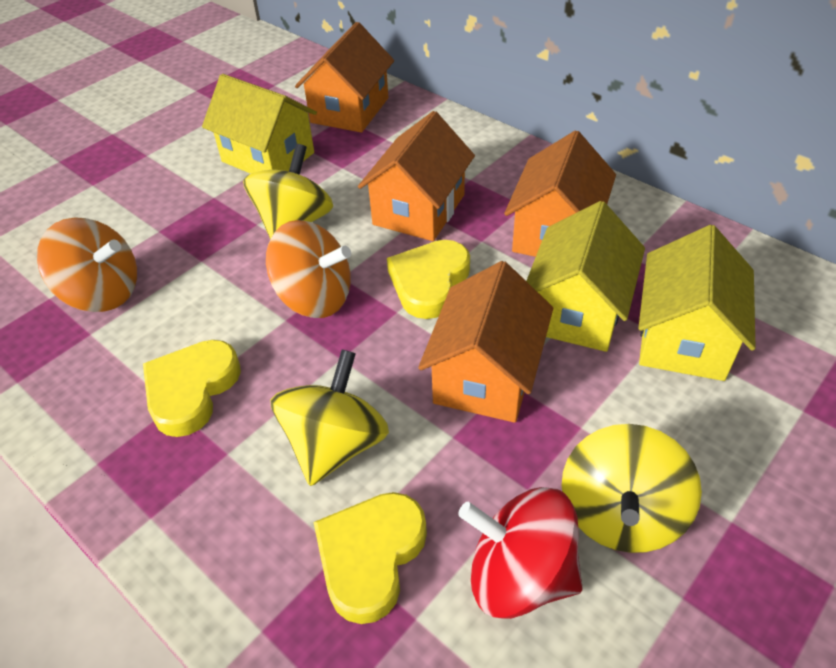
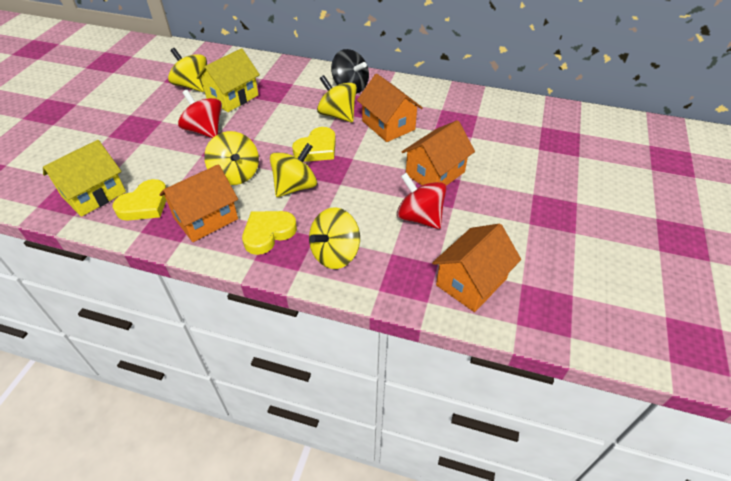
black spinning top: none = 0 -> [331,49,369,94] = 1
orange spinning top: [37,217,137,312] [266,220,351,318] = 2 -> none = 0
red spinning top: [458,487,583,619] = 1 -> [178,90,222,138] [397,173,446,229] = 2
yellow house: [202,74,317,174] [526,201,645,352] [638,225,756,381] = 3 -> [43,140,126,217] [196,48,260,112] = 2
yellow spinning top: [243,144,333,240] [270,350,389,486] [562,424,702,553] = 3 -> [168,48,207,92] [204,131,259,185] [270,143,317,197] [309,207,360,269] [317,75,357,122] = 5

